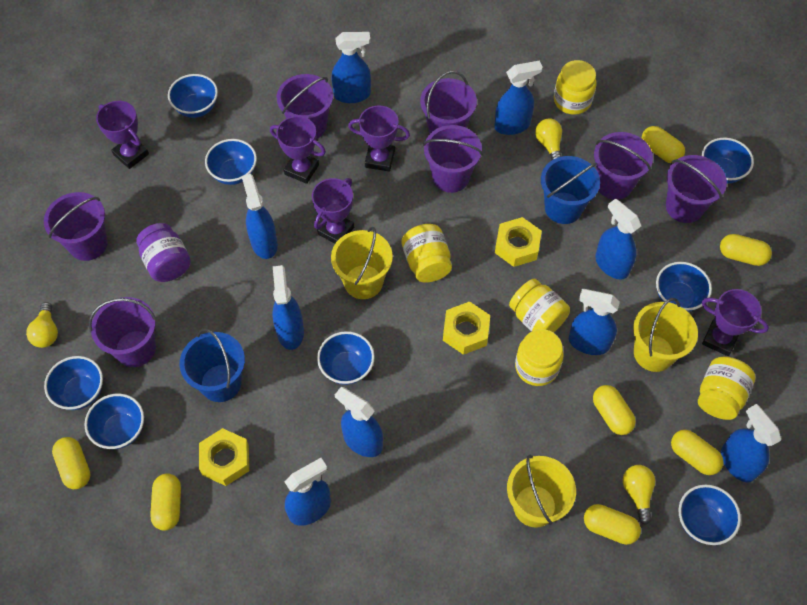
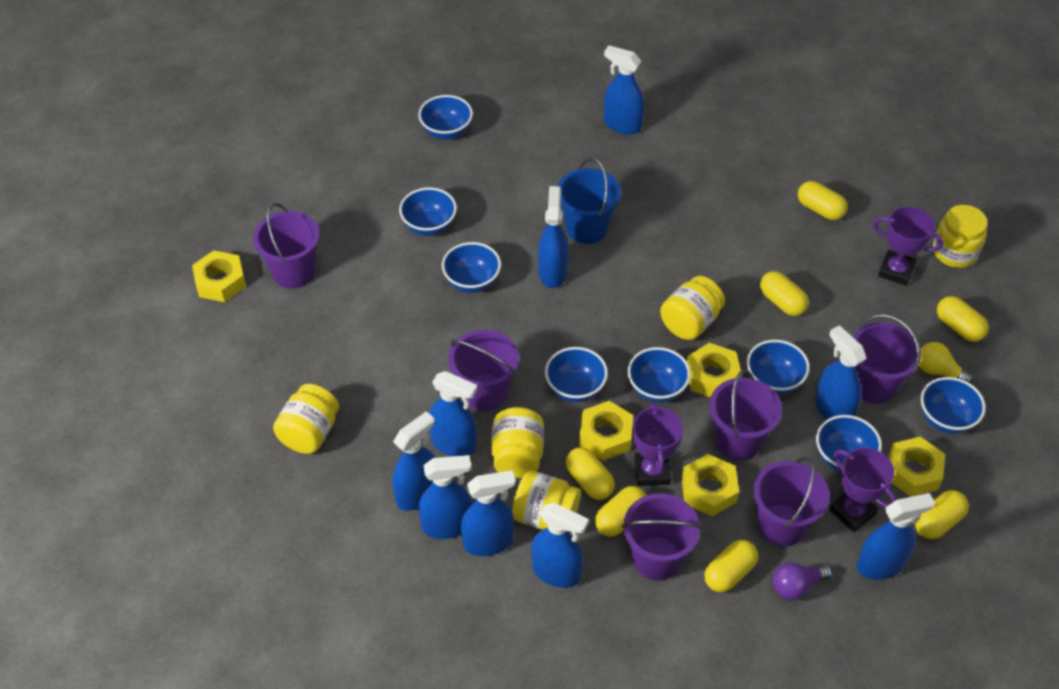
blue bucket: [180,328,245,402] [541,156,600,224] = 2 -> [558,158,621,244] = 1
purple bucket: [44,192,108,261] [89,297,157,367] [277,74,333,139] [420,71,477,134] [423,125,483,193] [594,132,653,200] [666,155,727,223] = 7 -> [253,203,320,289] [449,330,519,411] [622,493,702,581] [709,369,782,461] [753,457,830,547] [853,314,921,404] = 6
purple jar: [136,223,191,282] = 1 -> none = 0
purple light bulb: none = 0 -> [773,563,832,600] = 1
purple trophy: [96,101,149,169] [270,116,326,184] [312,178,354,244] [348,105,410,171] [702,289,769,356] = 5 -> [633,402,683,486] [829,448,896,532] [873,207,944,286] = 3
yellow bucket: [331,227,393,299] [507,455,576,528] [633,298,698,372] = 3 -> none = 0
yellow light bulb: [26,302,58,348] [535,118,562,160] [623,465,655,525] = 3 -> [919,342,973,384] = 1
yellow nut: [199,428,249,486] [443,302,490,355] [495,217,542,267] = 3 -> [192,250,246,302] [579,401,634,461] [682,454,739,516] [687,343,742,397] [888,436,945,497] = 5

